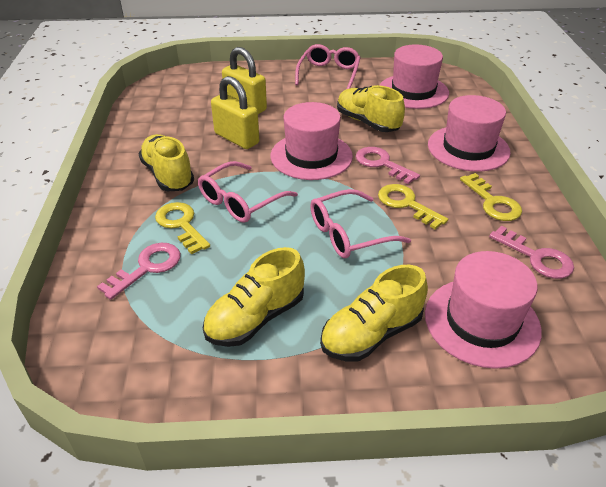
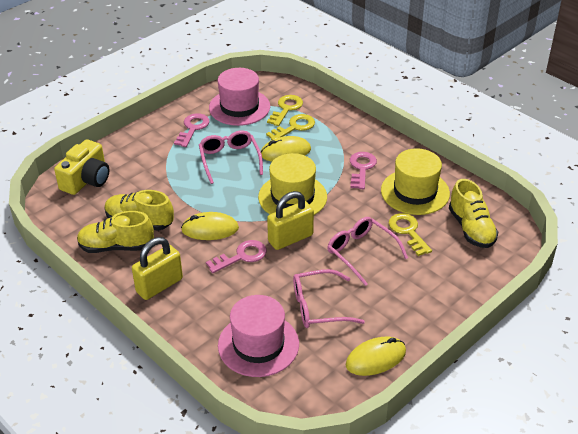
pink hat: [271,102,353,180] [380,45,449,109] [425,251,542,369] [428,95,511,172] = 4 -> [209,68,270,126] [218,295,299,377] = 2
yellow camera: none = 0 -> [54,139,110,195] = 1
yellow hat: none = 0 -> [258,153,327,215] [381,148,450,215] = 2
yellow mouse: none = 0 -> [181,212,239,240] [261,136,311,162] [346,337,406,376] = 3
yellow shoe: [139,134,194,191] [203,247,305,347] [320,265,428,361] [337,85,405,132] = 4 -> [77,211,154,253] [105,190,174,231] [449,179,498,248] = 3

